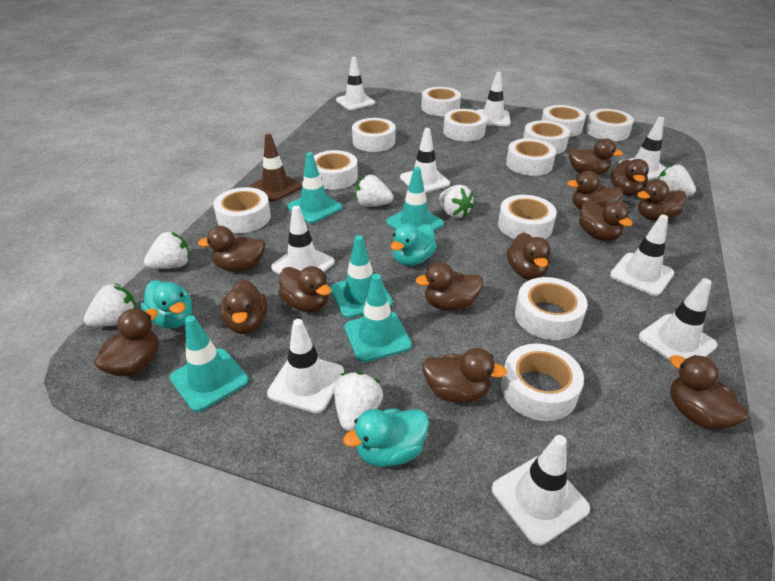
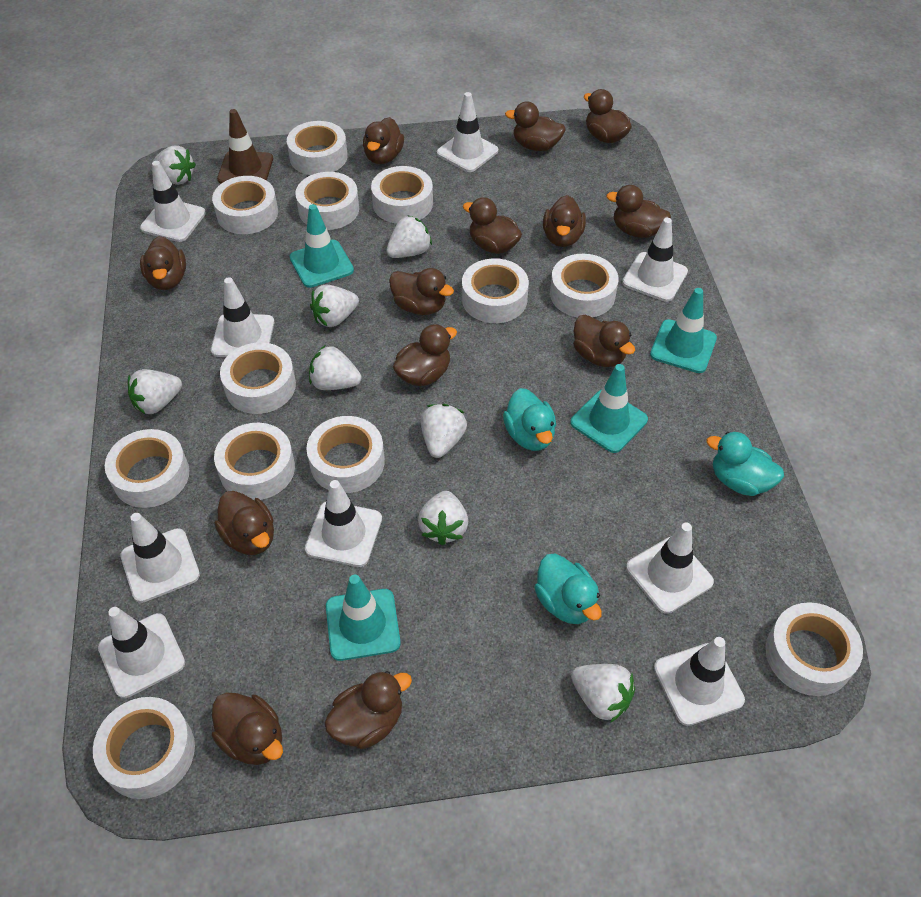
turquoise traffic cone: [170,315,249,412] [287,152,342,223] [330,235,393,318] [344,274,412,362] [386,167,444,231] = 5 -> [290,204,354,288] [326,575,401,661] [570,364,648,453] [650,288,717,373] = 4
white strawberry: [84,283,137,327] [144,232,190,269] [334,372,383,431] [356,175,393,207] [439,185,474,218] [658,164,696,196] = 6 -> [128,369,182,414] [153,145,196,185] [309,346,362,390] [310,284,359,327] [387,215,432,258] [418,491,468,545] [421,404,467,458] [571,664,635,723] = 8

